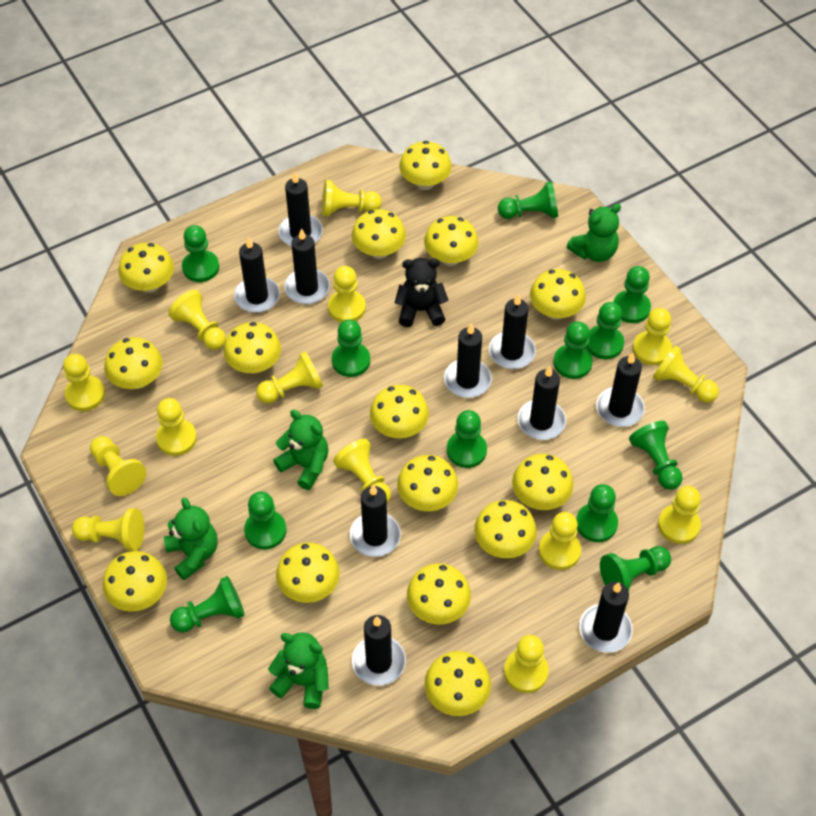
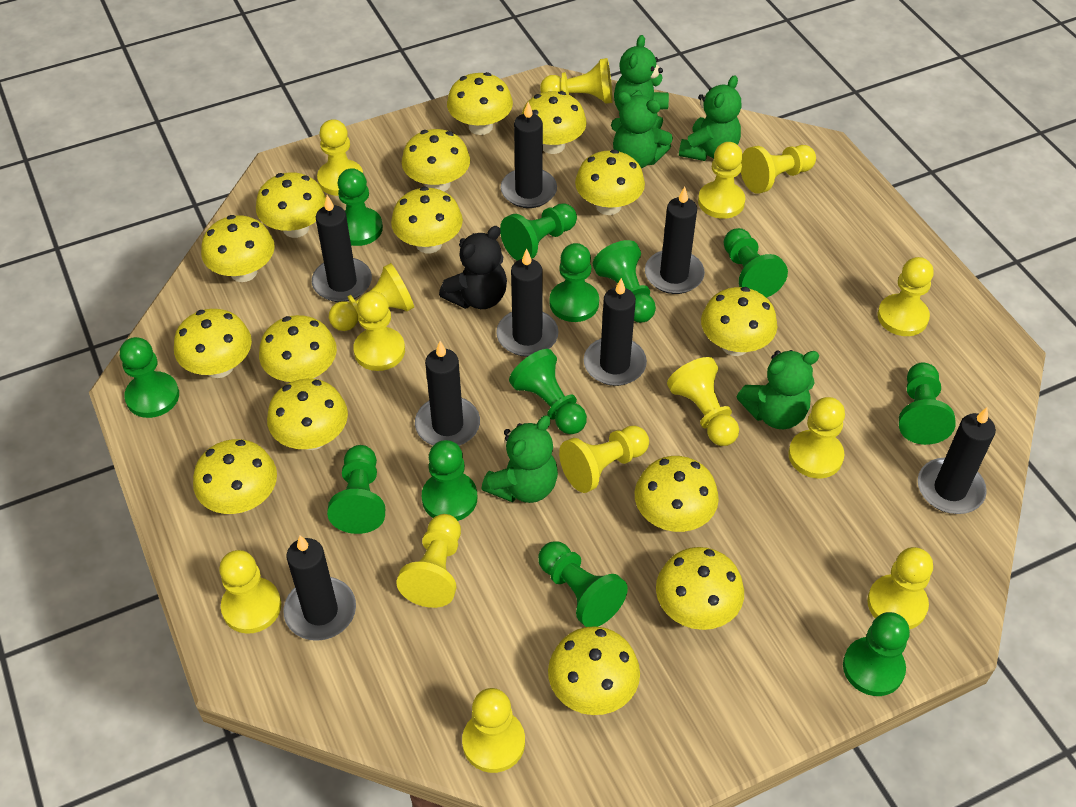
black candle: [234,237,280,313] [278,172,323,246] [284,228,330,304] [350,485,401,557] [352,615,406,686] [444,323,492,398] [489,294,536,369] [517,366,566,440] [579,582,633,653] [596,353,645,427] = 10 -> [283,535,356,641] [312,195,372,302] [415,341,480,446] [496,249,558,357] [501,102,557,208] [584,278,647,386] [645,187,705,294] [918,408,996,514] = 8
green teddy bear: [164,497,218,580] [268,632,329,709] [273,410,328,490] [567,204,621,262] = 4 -> [481,415,558,503] [611,91,673,168] [614,35,669,129] [679,75,742,161] [737,350,819,429] = 5

